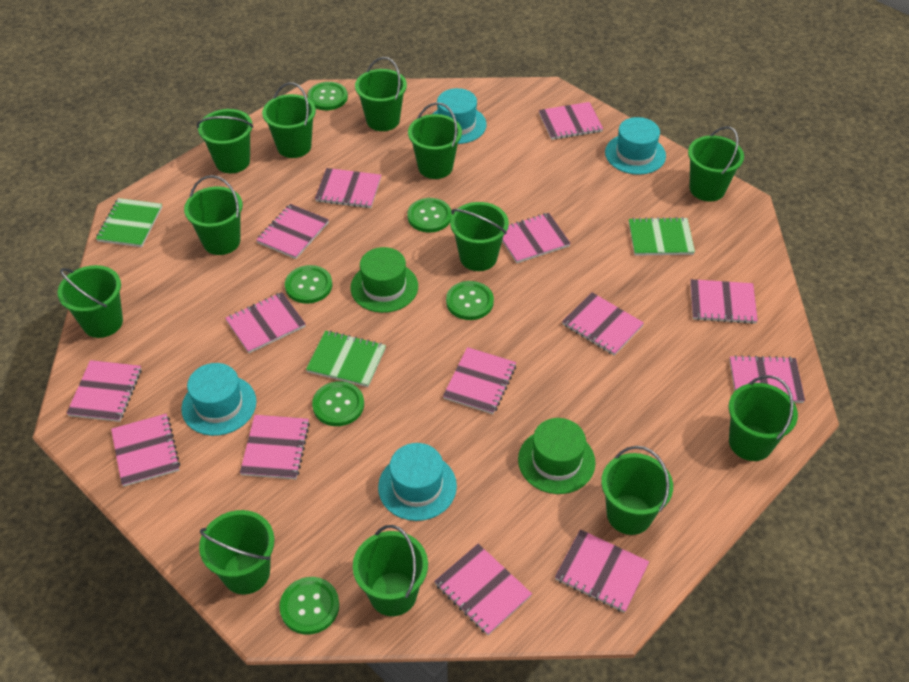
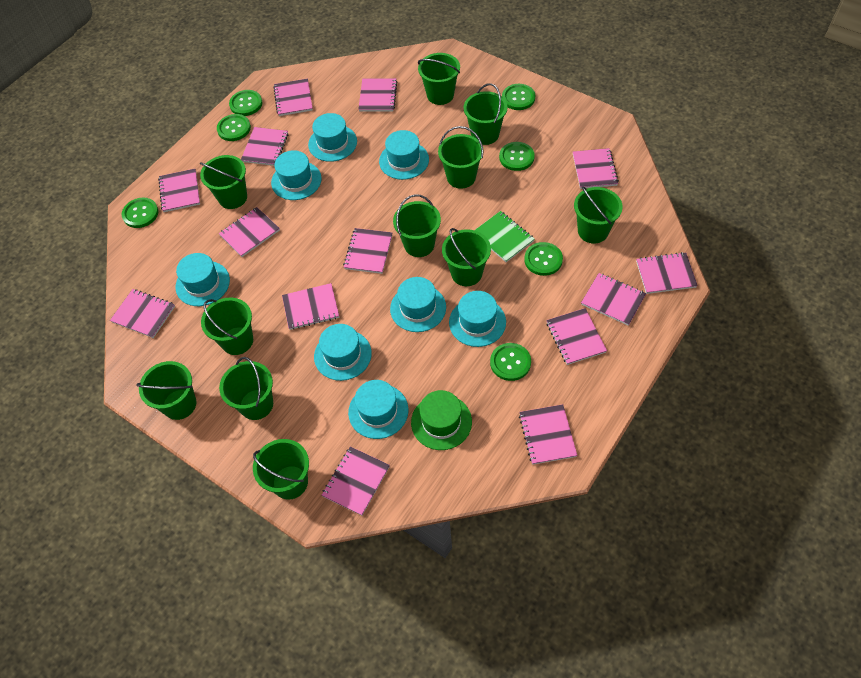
green bucket: [58,265,123,338] [184,175,243,255] [197,109,254,173] [199,510,274,595] [262,82,316,158] [353,525,428,616] [355,57,407,131] [408,102,462,179] [450,202,509,271] [601,446,673,535] [688,126,744,201] [729,375,798,461] = 12 -> [136,361,196,420] [200,155,247,209] [201,298,253,355] [219,357,273,420] [253,439,309,500] [393,194,441,257] [418,53,460,105] [438,126,484,189] [442,228,491,286] [464,83,507,145] [574,186,623,243] = 11
green button: [279,577,339,635] [285,265,332,304] [307,82,348,110] [312,381,364,426] [407,198,452,232] [446,281,494,320] = 6 -> [122,197,159,228] [217,114,251,141] [229,90,263,116] [490,343,531,381] [499,142,535,171] [502,84,535,110] [524,242,563,276] = 7
green hat: [351,247,418,313] [518,418,596,494] = 2 -> [411,390,472,450] = 1
green notebook: [96,198,162,247] [306,330,386,387] [629,217,695,256] = 3 -> [475,211,534,262] = 1
turquoise hat: [181,363,256,436] [378,443,457,521] [433,88,486,144] [605,117,666,175] = 4 -> [176,253,230,306] [271,150,322,200] [308,113,357,162] [314,324,372,381] [348,380,409,439] [379,130,429,180] [390,277,446,332] [449,291,506,347] = 8

